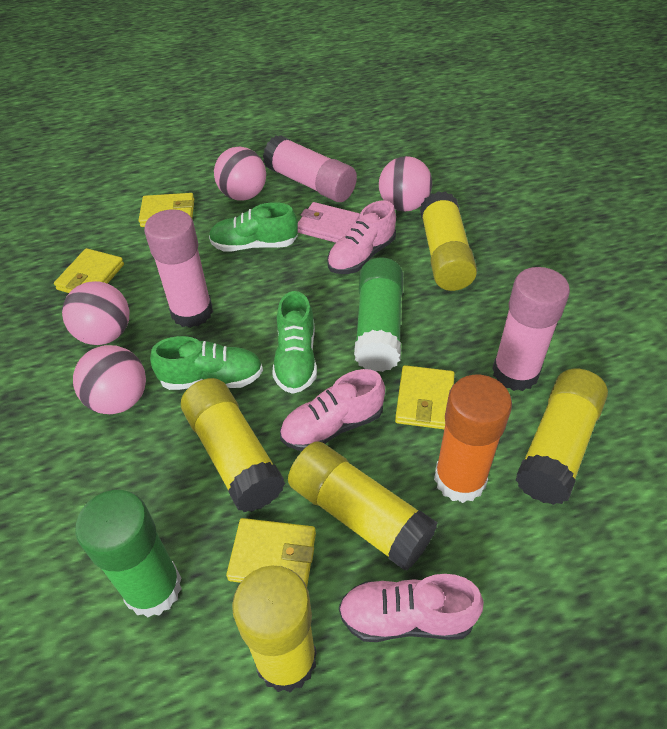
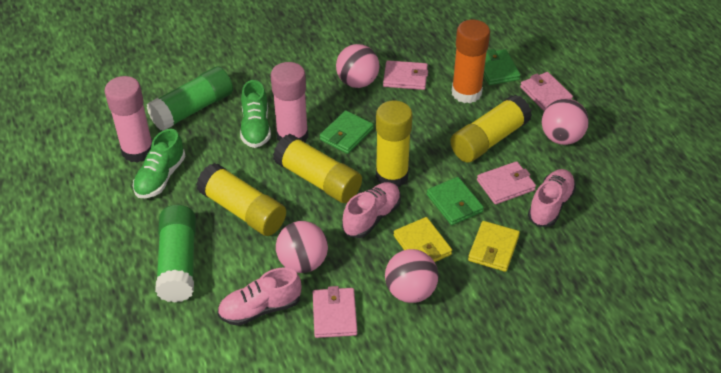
green shoe: [150,336,263,390] [209,202,298,252] [272,291,317,394] = 3 -> [133,129,186,198] [240,80,271,148] = 2
green wallet: none = 0 -> [320,110,373,154] [427,177,484,225] [484,49,521,85] = 3
pink glue stick: [144,209,213,328] [263,135,357,202] [492,267,570,391] = 3 -> [104,76,152,163] [271,62,308,142] = 2
pink wallet: [298,202,360,243] = 1 -> [313,286,357,338] [383,60,428,90] [477,161,536,204] [520,72,573,111] = 4
yellow glue stick: [181,378,285,512] [232,565,317,692] [288,441,438,570] [420,191,477,291] [515,369,608,505] = 5 -> [196,163,286,236] [273,134,362,203] [376,100,413,187] [450,95,532,162] = 4
yellow wallet: [54,248,124,293] [138,193,194,227] [226,518,316,587] [395,365,455,429] = 4 -> [394,217,452,262] [468,221,520,272] = 2

